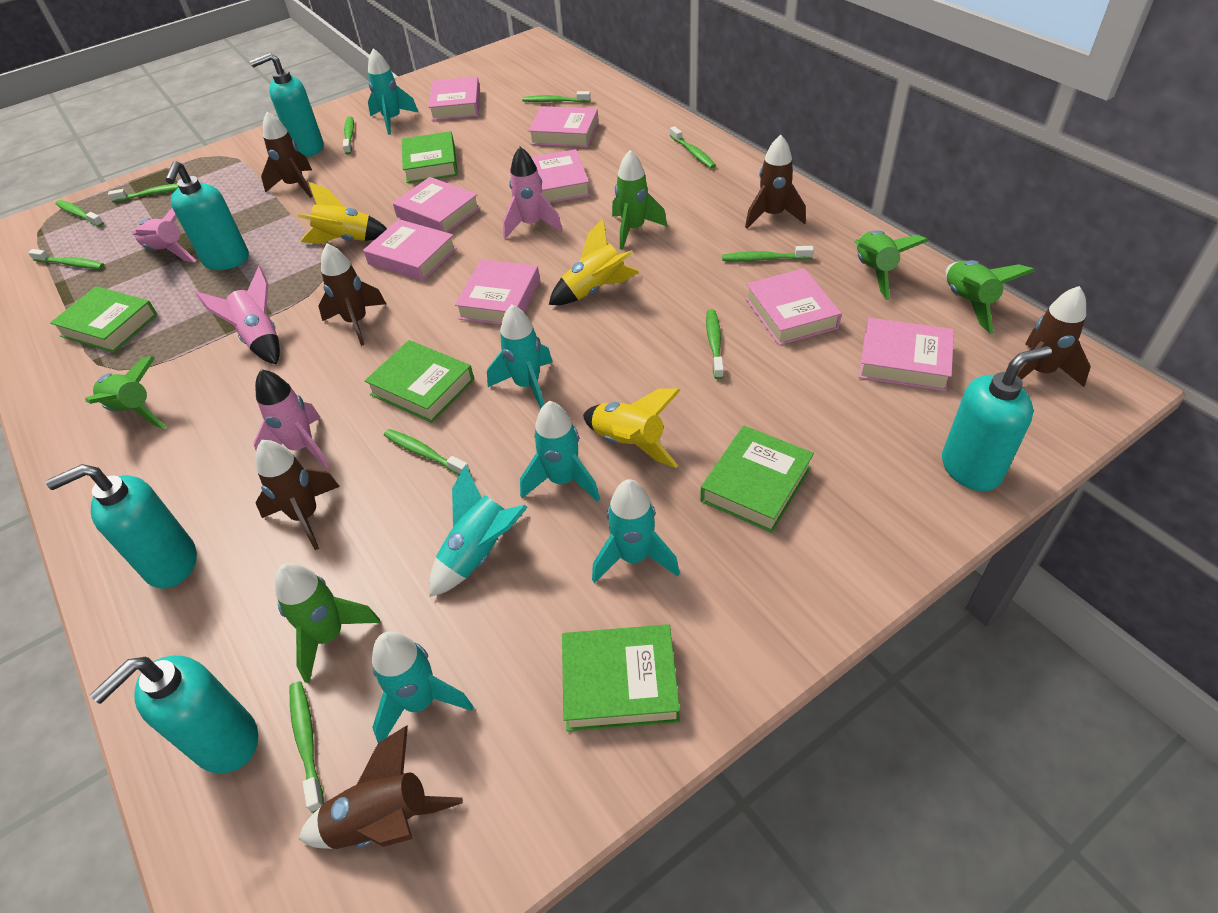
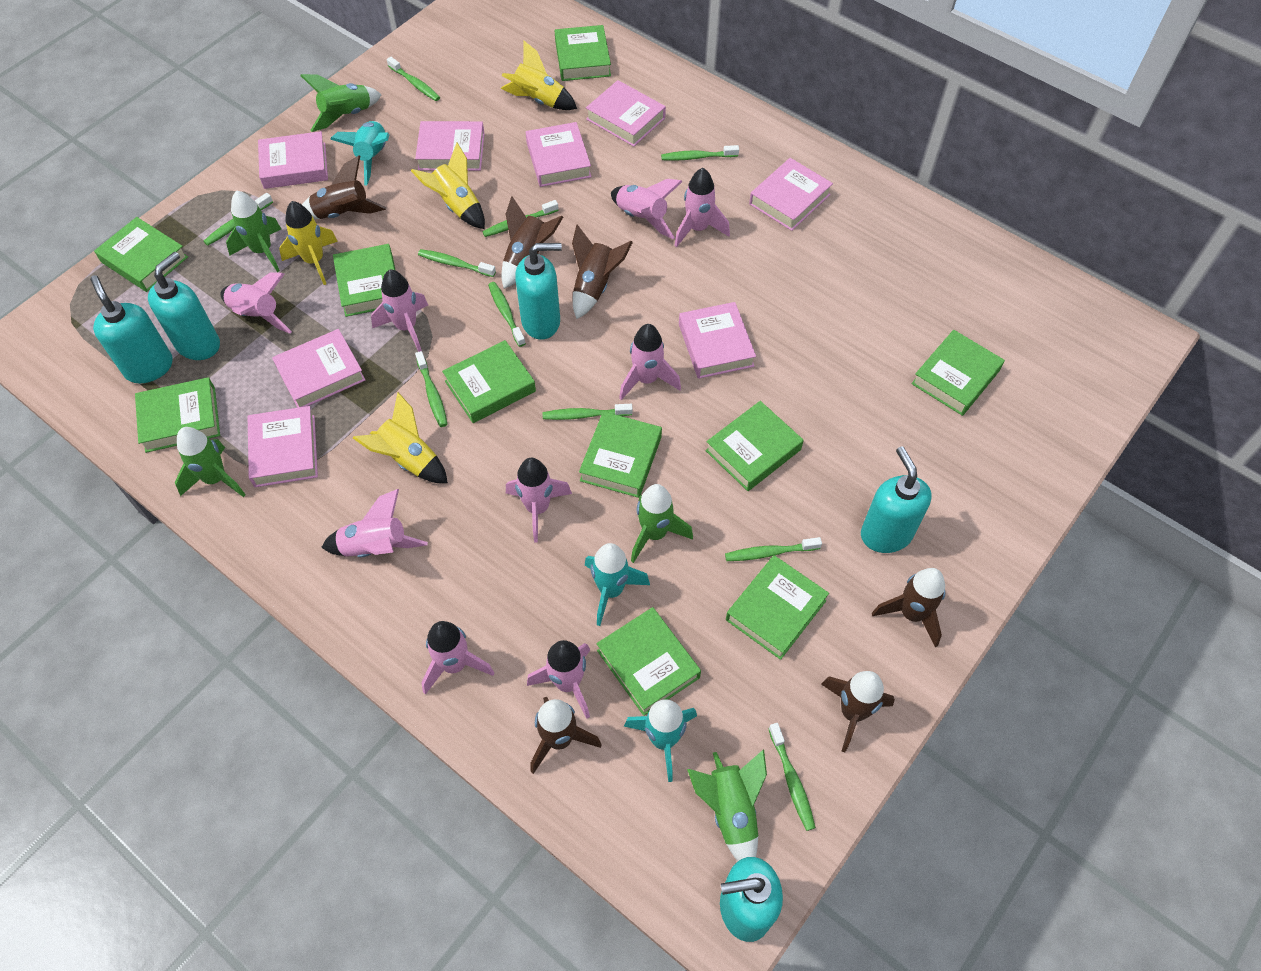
green book: [50,286,158,353] [365,340,474,423] [402,131,458,183] [562,624,680,731] [700,426,814,533] = 5 -> [94,217,188,292] [135,377,220,453] [333,244,396,317] [442,340,536,423] [555,25,611,81] [579,411,662,498] [596,607,701,716] [705,401,803,491] [726,555,829,660] [911,330,1005,416] = 10
pink rocket: [131,208,196,262] [195,266,280,365] [254,369,329,468] [503,147,563,239] = 4 -> [220,272,292,334] [321,489,428,557] [371,269,428,352] [421,621,494,695] [506,458,572,543] [527,640,590,719] [611,179,683,239] [619,324,681,400] [674,168,730,248] = 9
turquoise rocket: [368,48,419,135] [372,631,474,743] [429,464,527,597] [487,305,552,408] [520,401,600,502] [592,479,680,583] = 6 -> [330,121,389,185] [585,543,650,626] [624,699,697,782] = 3
yellow rocket: [298,182,387,244] [549,219,639,305] [583,388,681,468] = 3 -> [279,201,338,285] [353,392,448,484] [411,143,485,229] [501,40,577,110] = 4

